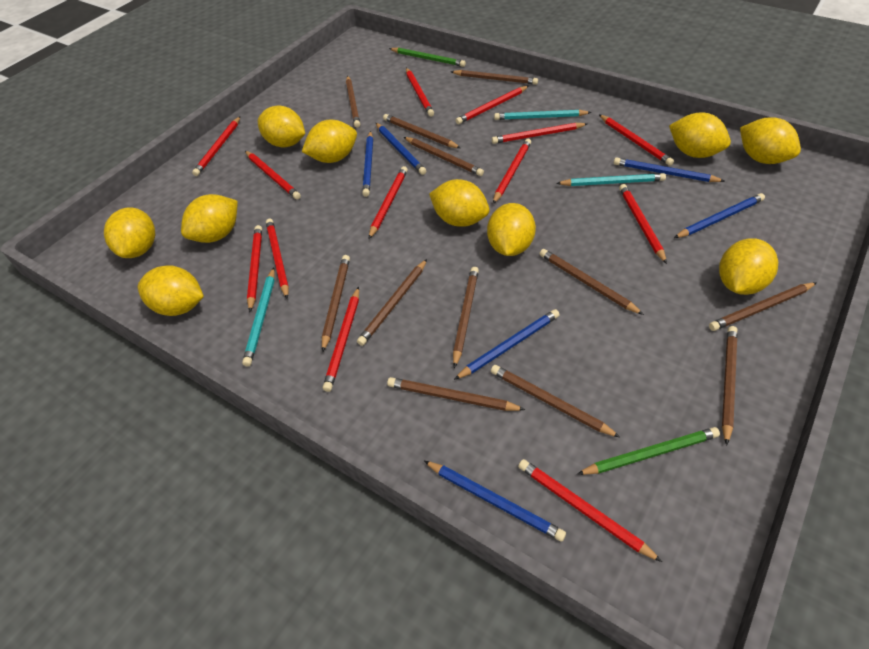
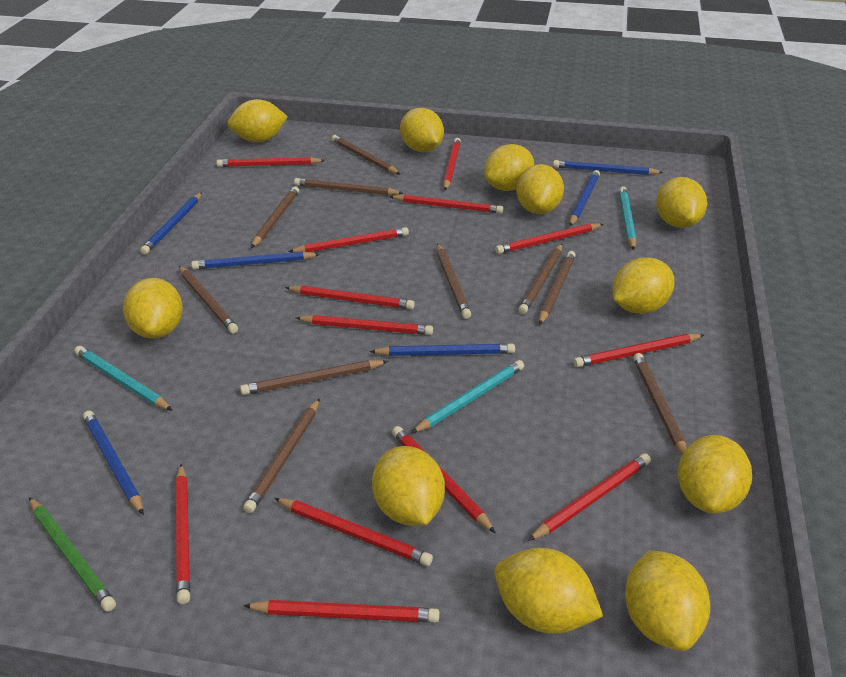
brown pencil: [322,255,350,352] [346,76,360,128] [357,259,427,346] [383,114,461,148] [387,377,525,411] [404,137,484,176] [451,70,538,85] [453,267,479,368] [491,365,620,437] [540,249,644,315] [709,282,817,331] [722,326,738,445] = 12 -> [179,266,238,333] [240,360,388,395] [243,398,320,513] [251,186,299,248] [294,178,403,195] [331,135,400,174] [437,243,471,319] [518,244,562,314] [539,251,576,325] [633,353,687,454] = 10
green pencil: [389,48,466,67] [577,427,720,475] = 2 -> [29,497,116,612] = 1
yellow lemon: [104,207,155,258] [138,265,204,316] [181,194,238,243] [258,106,305,147] [302,120,357,163] [429,179,490,227] [487,203,536,256] [669,112,731,158] [719,238,778,295] [740,117,801,164] = 10 -> [123,278,183,339] [228,99,288,142] [372,446,445,526] [400,108,444,152] [484,144,534,191] [495,548,603,634] [516,164,564,214] [612,257,675,314] [625,550,710,651] [656,177,707,228] [678,435,752,514] = 11

